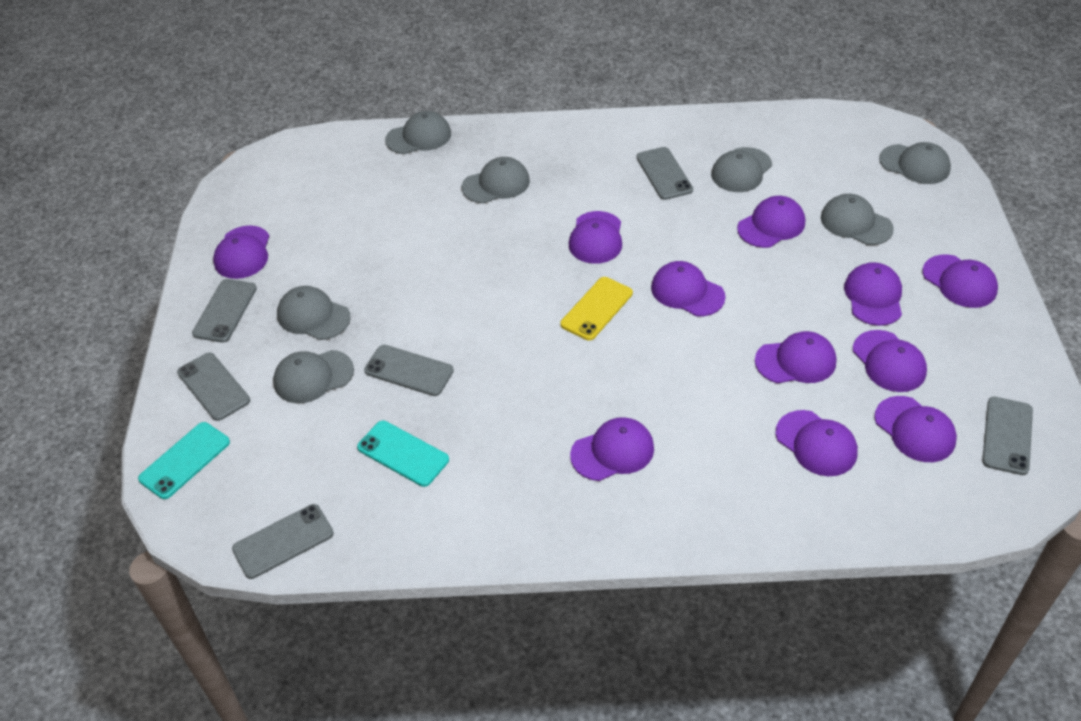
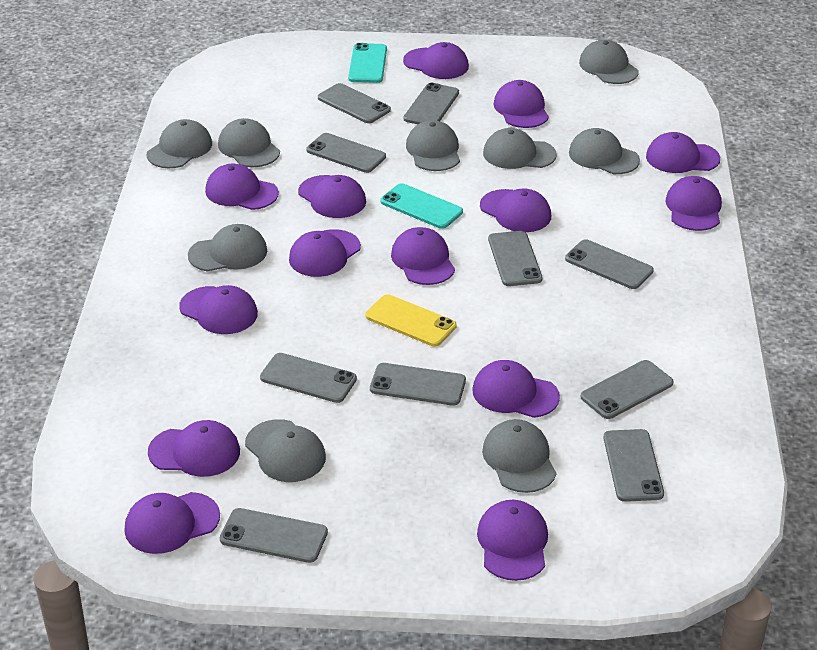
grey cap: [273,350,354,403] [277,286,351,340] [385,111,451,154] [462,157,530,204] [711,147,772,192] [821,194,894,245] [879,142,951,184] = 7 -> [146,119,212,168] [188,224,267,271] [218,118,280,167] [245,419,326,482] [406,120,460,171] [482,419,556,493] [483,128,557,169] [569,128,640,174] [579,39,639,84] = 9
grey phone: [177,352,250,421] [192,279,257,343] [232,504,334,579] [364,345,454,396] [636,147,693,200] [982,397,1033,475] = 6 -> [220,508,328,563] [260,353,357,403] [306,133,386,173] [318,83,391,123] [370,363,466,406] [403,83,459,124] [488,231,542,286] [565,239,654,289] [581,360,674,419] [603,429,664,502] = 10
purple cap: [213,225,269,279] [569,211,622,264] [570,417,654,481] [651,261,725,316] [737,196,805,248] [755,331,837,384] [776,410,858,476] [844,262,902,326] [853,330,927,392] [874,396,957,462] [923,254,998,308] = 11 -> [124,492,220,554] [148,420,240,477] [179,285,258,334] [205,164,279,210] [289,229,361,277] [298,175,366,218] [391,227,455,285] [403,42,469,79] [472,360,560,418] [477,500,548,581] [480,188,551,232] [493,80,549,128] [646,132,720,173] [665,176,722,231] = 14

